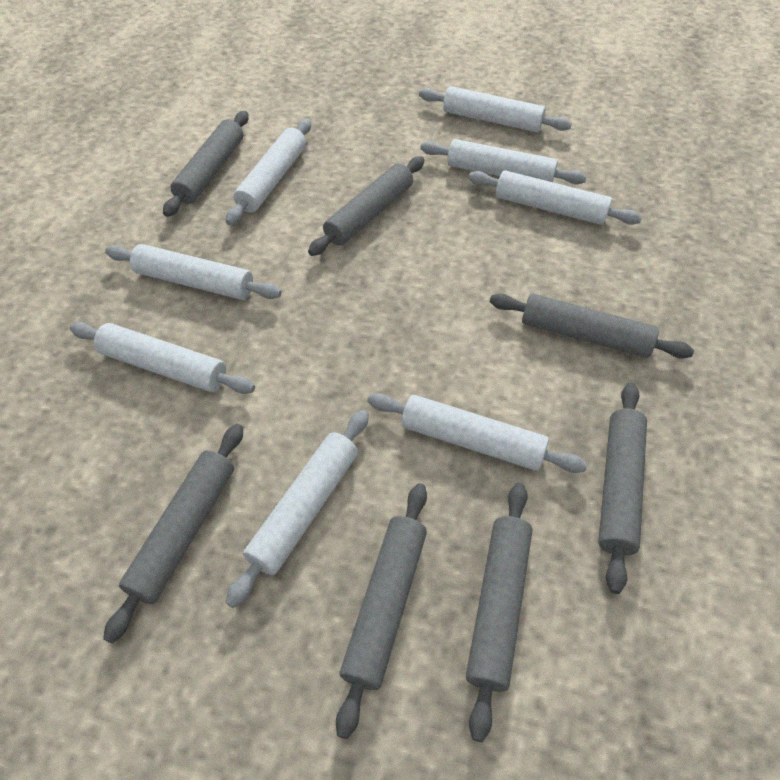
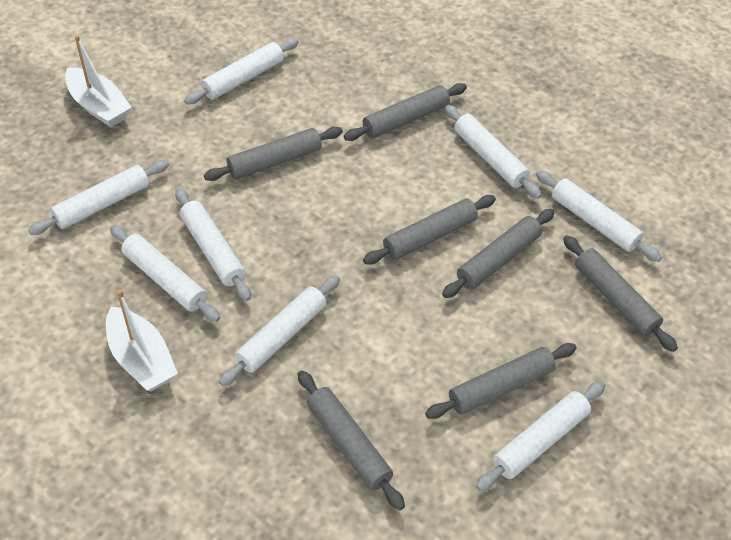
white boat: none = 0 -> [65,35,132,127] [106,290,178,391] = 2

